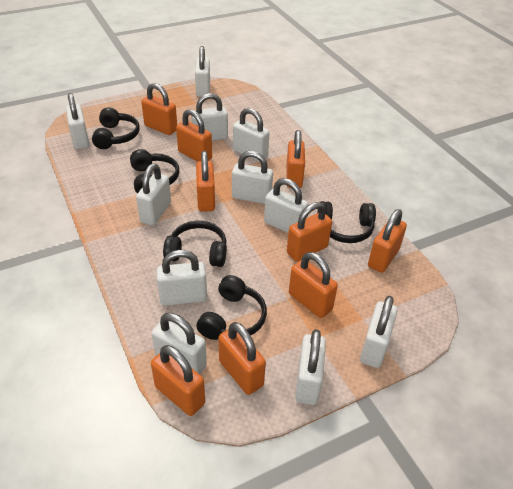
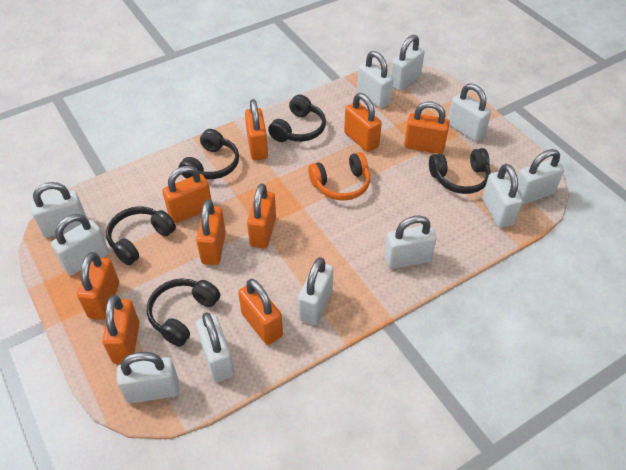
orange headphones: none = 0 -> [308,152,370,201] = 1

